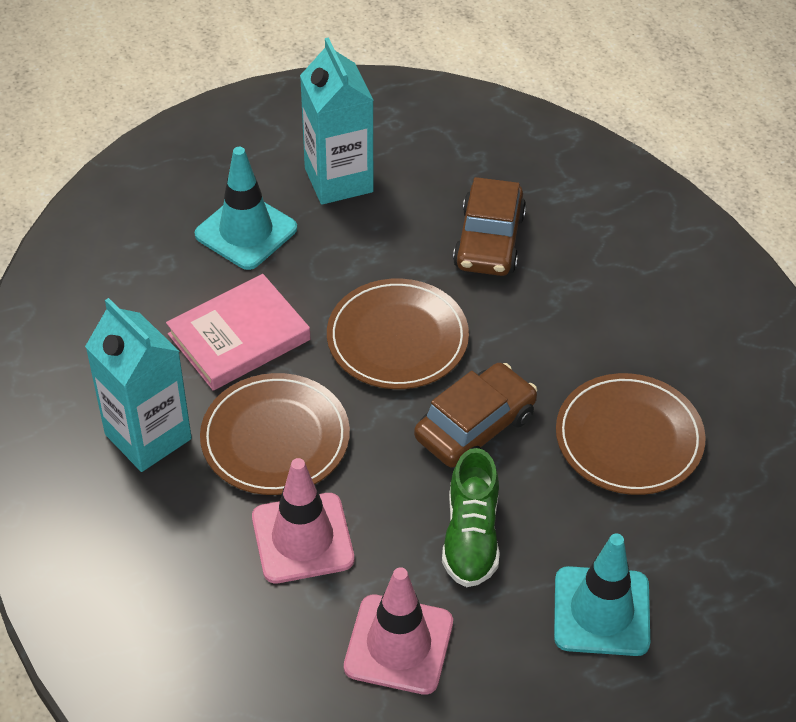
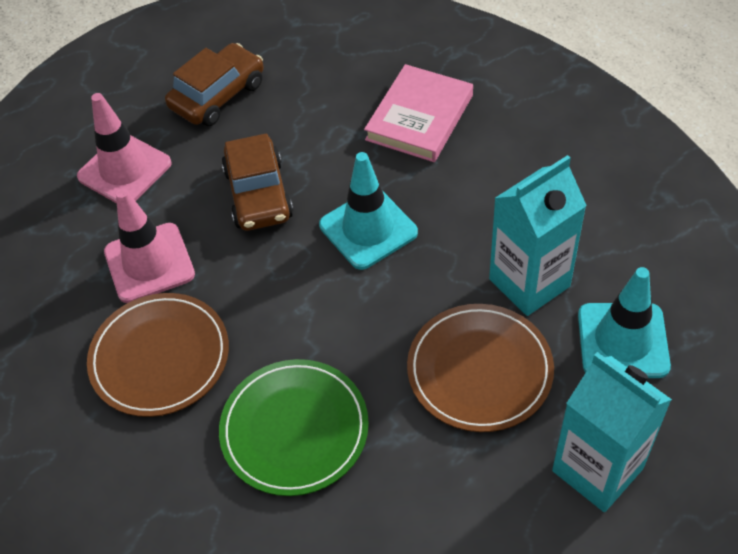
brown plate: [200,373,350,495] [327,279,469,389] [556,373,706,495] = 3 -> [87,293,229,417] [407,304,554,432] = 2
green plate: none = 0 -> [219,359,369,496] = 1
green shoe: [442,448,500,587] = 1 -> none = 0

